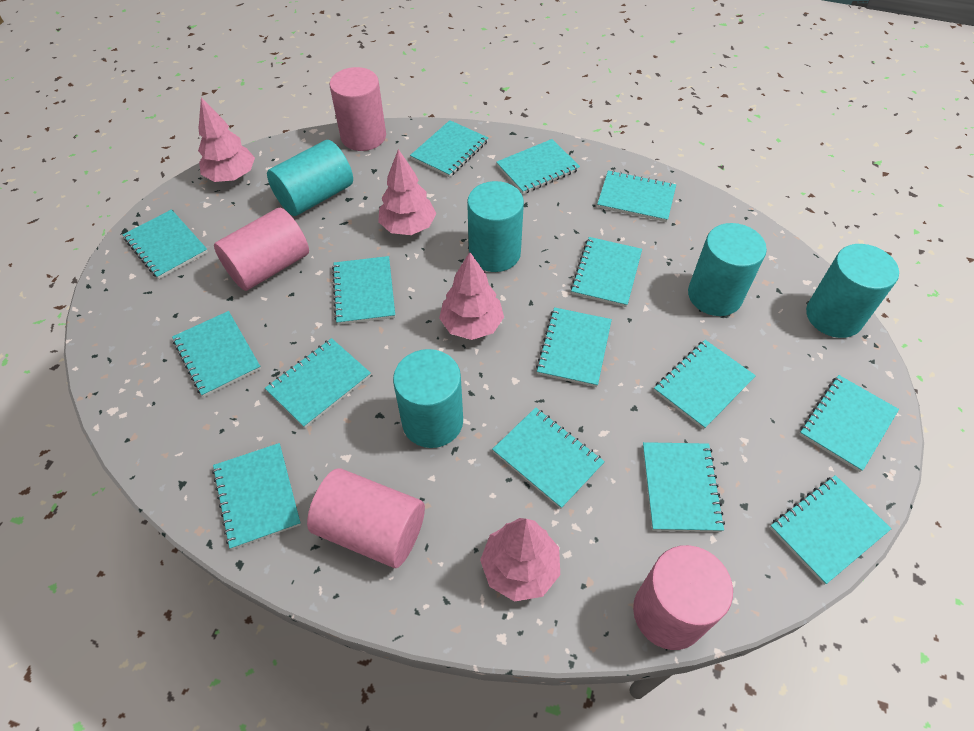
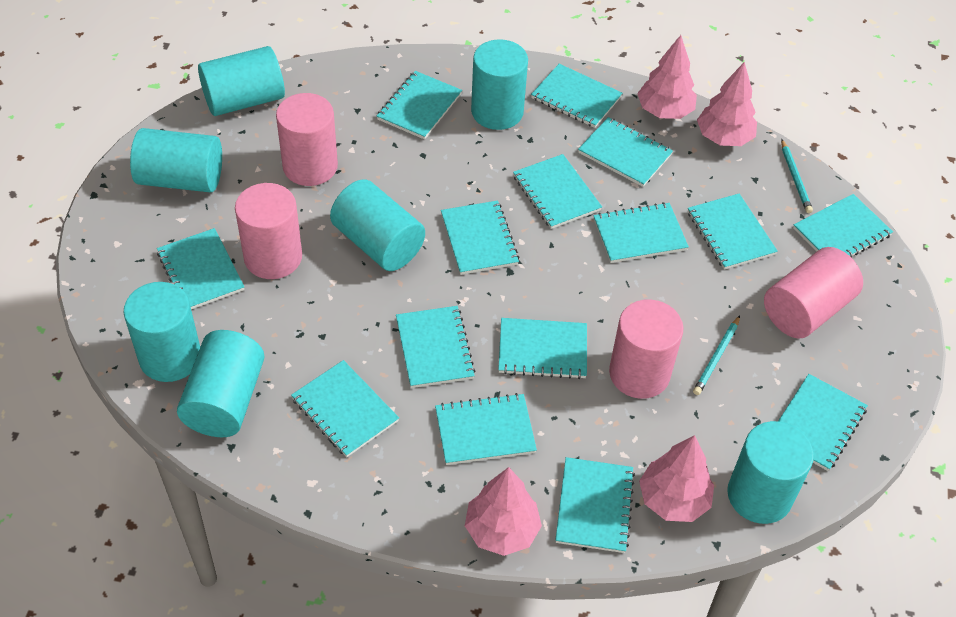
turquoise cylinder: [267,140,353,216] [393,349,463,448] [467,181,524,272] [688,223,767,316] [806,244,899,338] = 5 -> [124,282,200,382] [130,128,222,193] [177,330,264,437] [198,46,285,116] [330,179,425,271] [471,39,528,130] [727,421,814,524] = 7
turquoise pencil: none = 0 -> [693,316,740,395] [781,139,813,213] = 2

